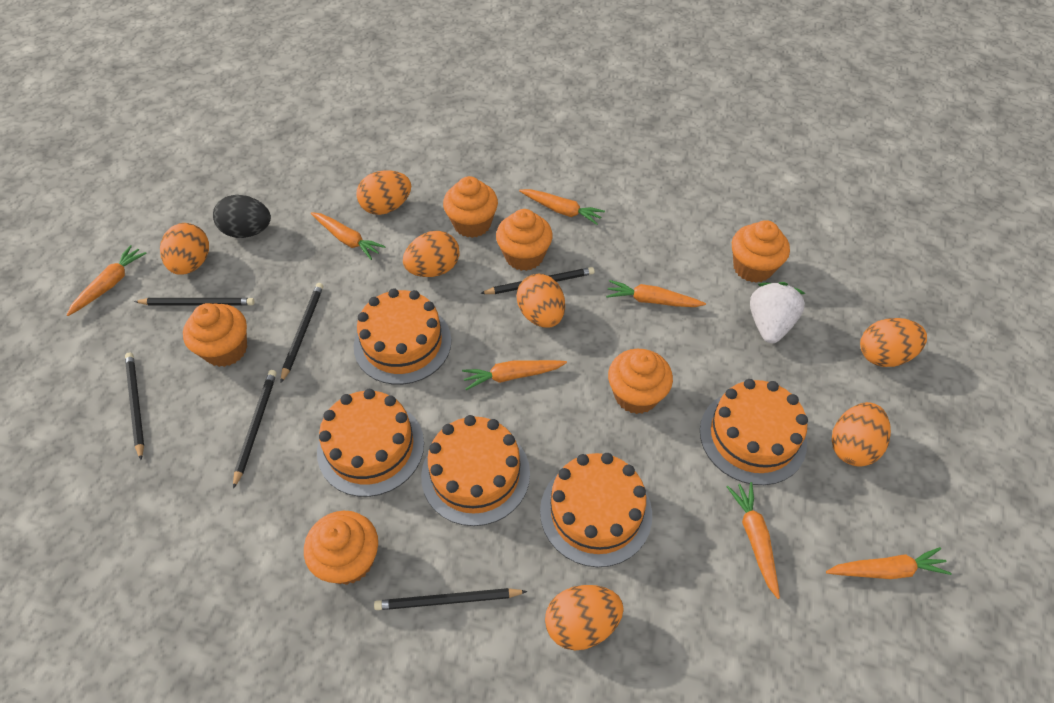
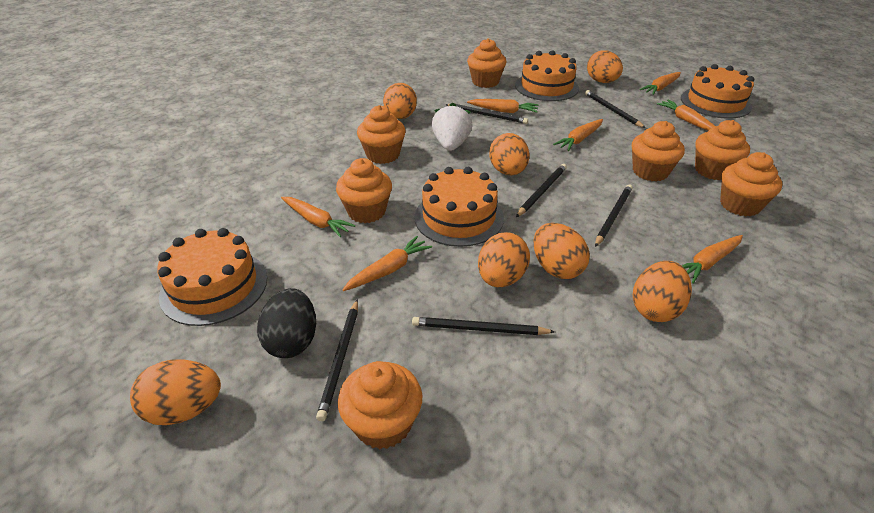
orange cake: [317,389,424,497] [354,288,451,385] [421,415,530,526] [540,453,652,567] [700,379,808,485] = 5 -> [157,228,267,326] [414,167,504,247] [515,50,579,101] [681,64,754,119] = 4
orange cupcake: [183,303,247,367] [304,511,378,585] [443,176,498,238] [496,209,553,271] [608,349,673,414] [732,220,790,283] = 6 -> [336,158,392,223] [338,361,422,449] [357,105,406,164] [467,38,506,88] [632,121,685,182] [695,120,750,180] [720,152,782,217] = 7

